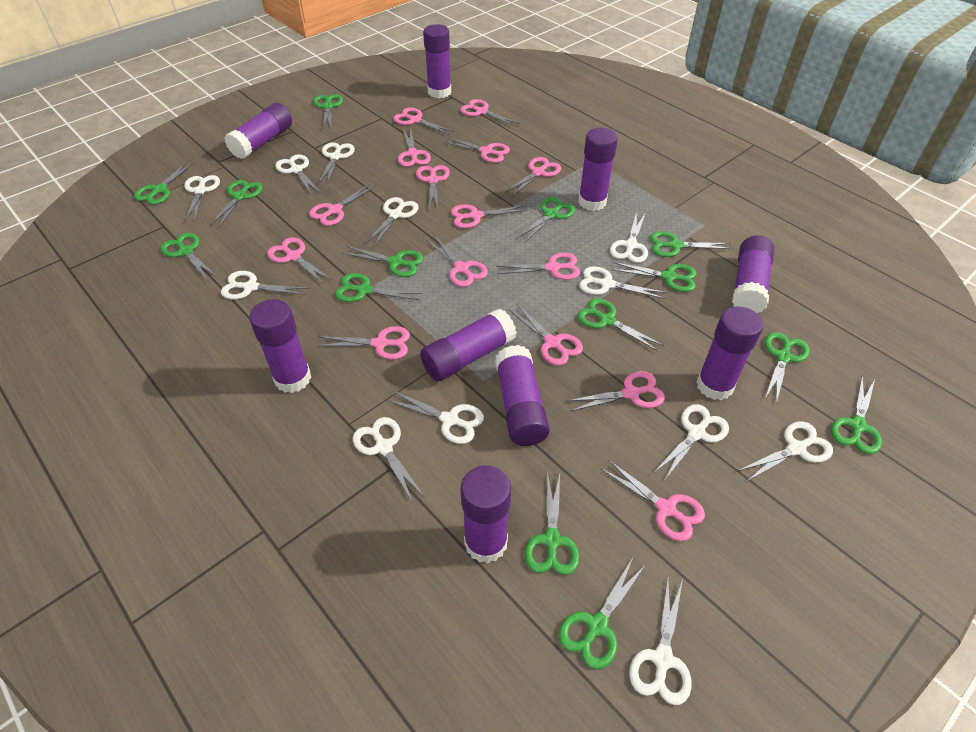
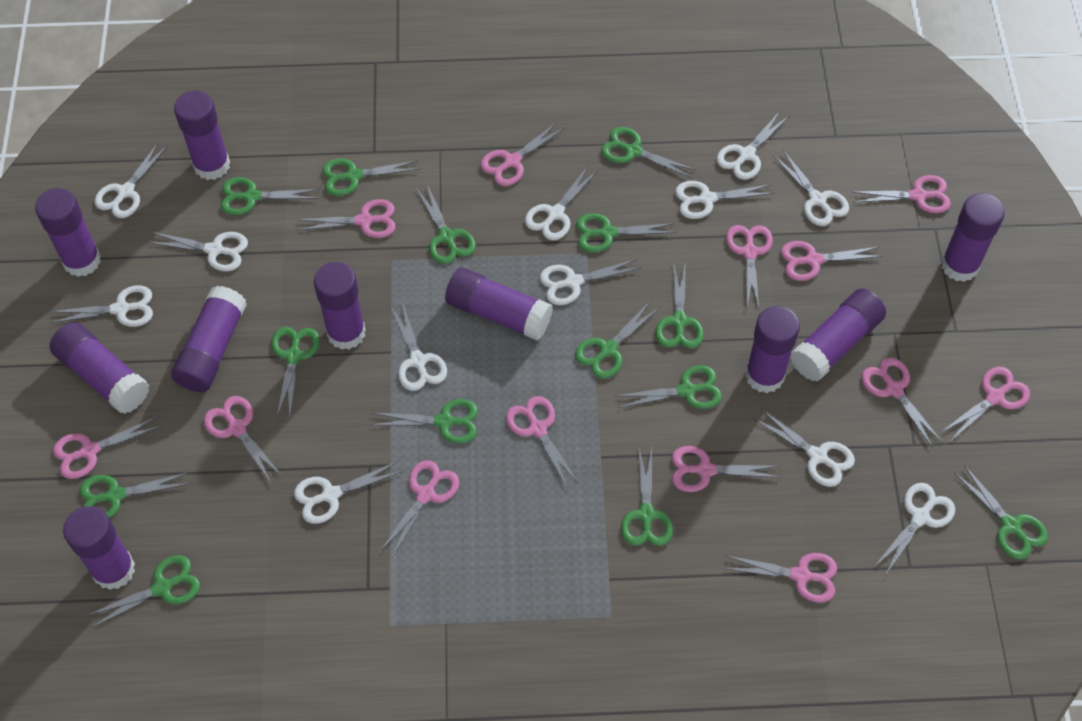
pink scissors: [267,237,332,284] [309,184,376,226] [317,326,410,360] [393,107,454,134] [398,128,431,167] [416,165,450,209] [427,235,488,287] [443,137,510,163] [451,204,528,228] [460,99,520,127] [496,252,580,280] [505,157,561,196] [508,304,583,365] [567,371,665,411] [600,460,705,541] = 15 -> [53,416,162,479] [204,396,283,482] [296,199,396,238] [380,460,459,558] [480,122,565,186] [506,396,579,489] [672,446,779,492] [724,553,837,603] [726,225,773,309] [781,241,883,281] [852,175,951,213] [861,357,943,448] [942,367,1030,441] = 13
purple glue stick: [224,103,292,159] [249,299,311,393] [420,309,517,381] [423,24,451,98] [460,465,511,563] [495,345,550,446] [578,128,618,211] [696,306,763,400] [732,236,774,314] = 9 -> [35,188,101,277] [50,322,149,414] [63,506,135,590] [171,286,247,392] [174,91,230,180] [314,262,366,350] [445,268,553,341] [745,306,800,393] [790,288,886,381] [941,193,1005,282] = 10

